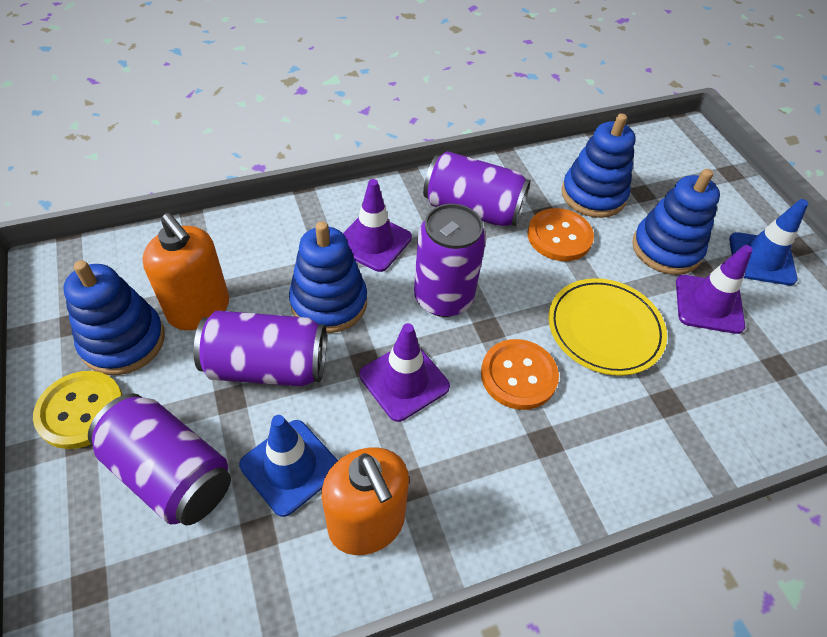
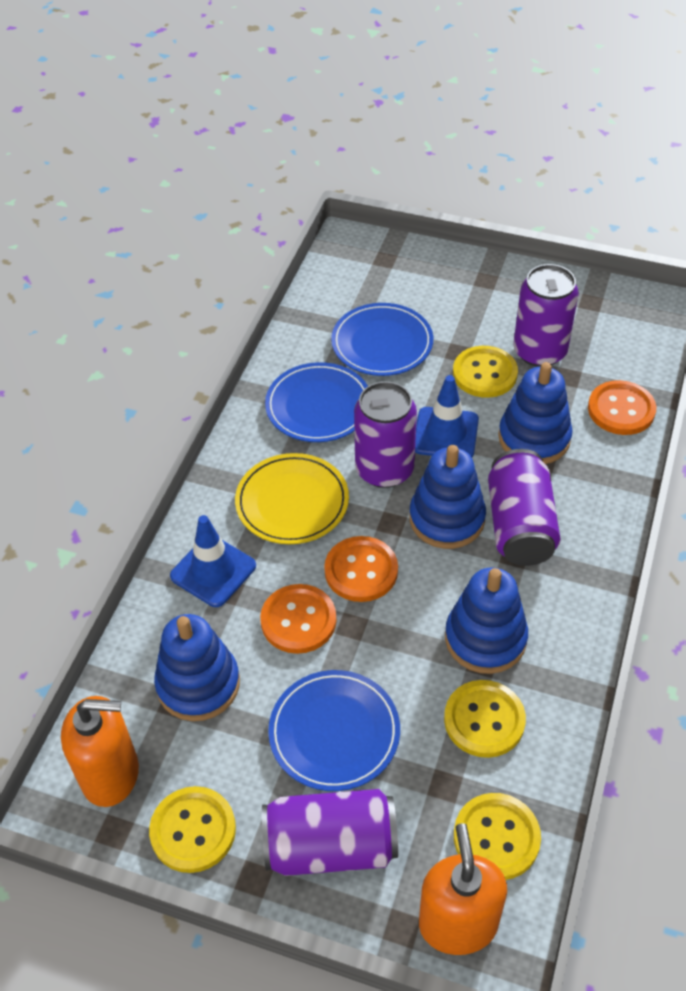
blue plate: none = 0 -> [265,362,368,442] [268,670,400,791] [331,303,433,376] = 3
orange button: [481,339,559,410] [527,208,594,261] = 2 -> [260,584,336,654] [324,536,398,602] [588,380,656,435] = 3
purple traffic cone: [343,179,412,272] [359,323,450,422] [676,245,753,334] = 3 -> none = 0
yellow button: [33,371,123,449] = 1 -> [149,786,236,873] [444,680,526,758] [453,346,518,398] [454,793,541,880] = 4

